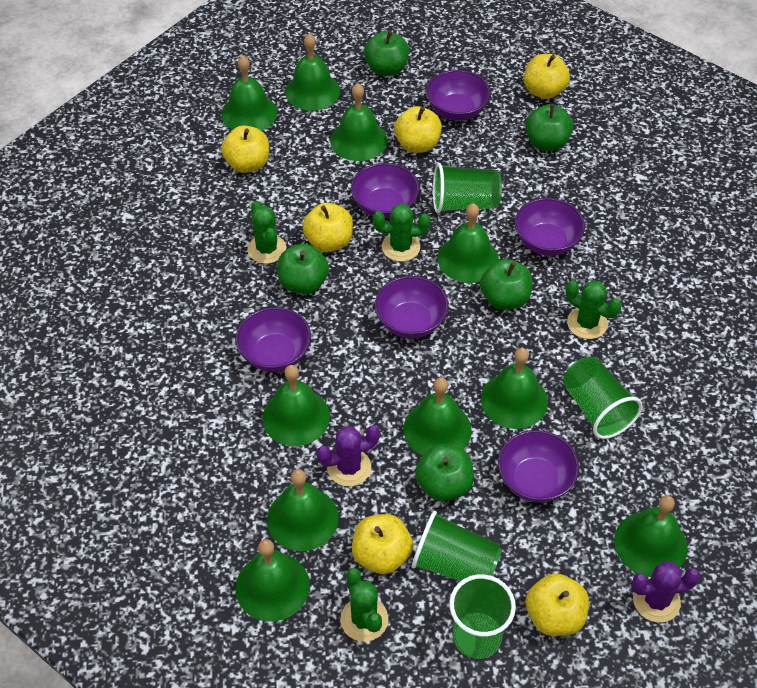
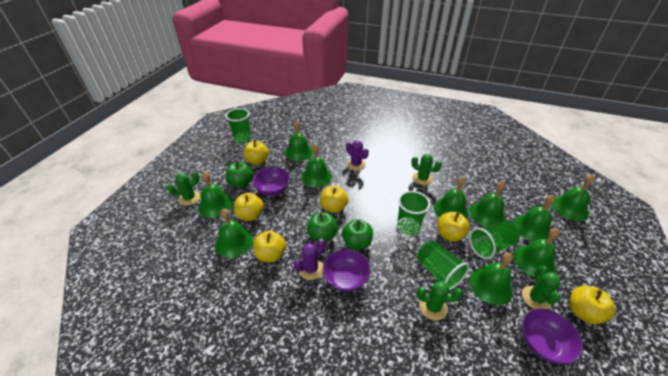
green apple: [277,244,329,294] [364,31,409,76] [415,444,474,502] [480,259,533,310] [525,104,573,151] = 5 -> [225,161,253,187] [307,212,338,242] [342,219,373,250] = 3
purple bowl: [236,307,311,372] [351,163,420,219] [375,276,448,338] [426,70,491,121] [498,430,579,503] [515,198,585,256] = 6 -> [252,167,290,196] [323,249,371,292] [522,308,583,364] = 3

